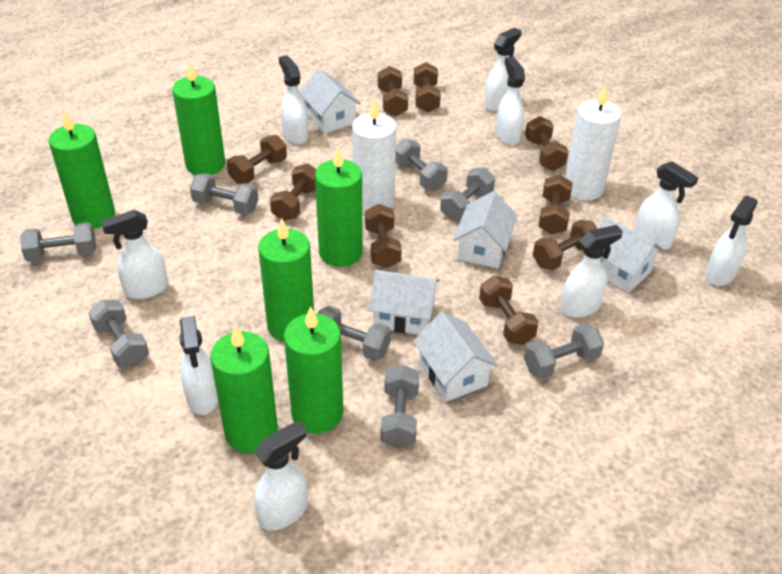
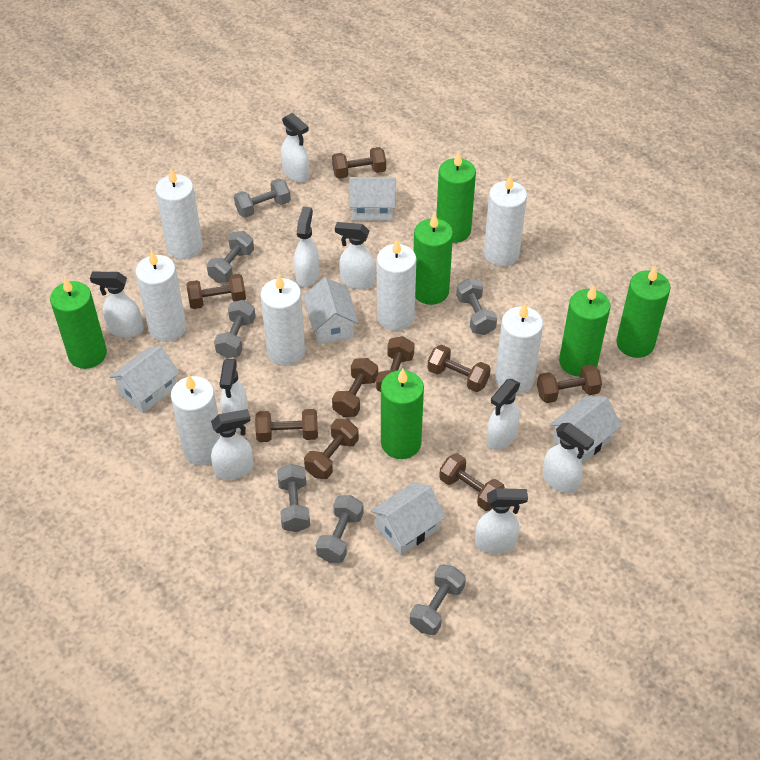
grey dumbbell: [20,222,96,262] [88,300,149,367] [190,173,258,215] [318,306,391,361] [380,365,419,448] [395,139,448,191] [440,167,495,220] [524,323,604,379] = 8 -> [206,231,254,283] [214,300,256,358] [234,179,291,218] [277,464,310,532] [316,495,364,563] [410,564,466,635] [456,278,497,335] = 7
white candle: [352,99,396,214] [565,85,622,200] = 2 -> [135,250,187,342] [156,168,203,260] [171,374,220,465] [261,275,305,366] [377,239,416,331] [484,174,527,266] [495,303,543,395] = 7

